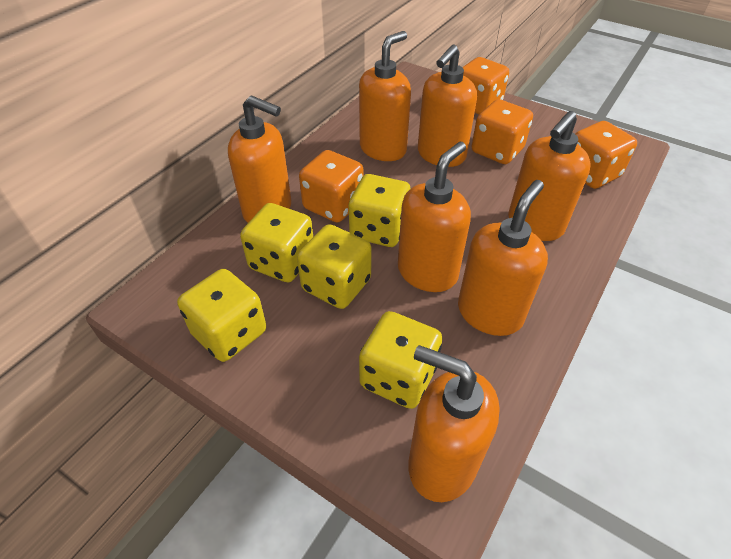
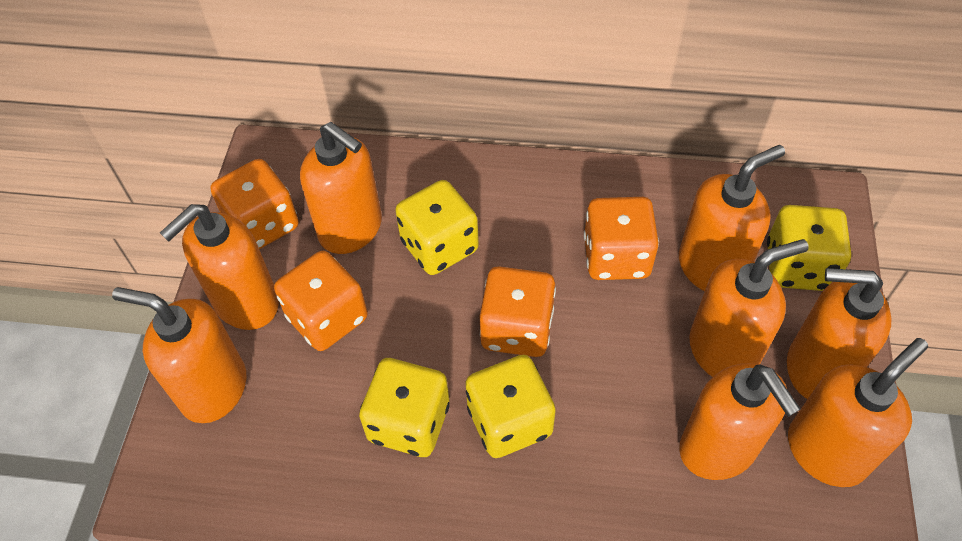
orange soap dispenser: [228,95,291,223] [359,31,411,161] [398,142,471,292] [408,345,500,502] [418,45,477,167] [458,180,548,336] [508,111,591,241] = 7 -> [112,287,246,423] [160,204,279,330] [300,122,382,254] [679,145,785,291] [679,363,801,480] [689,239,808,377] [787,268,891,399] [788,338,928,487] = 8
yellow dice: [177,269,266,362] [240,203,313,282] [297,224,372,309] [349,174,411,247] [359,311,442,409] = 5 -> [359,358,450,457] [395,180,479,275] [465,355,556,458] [767,205,851,291] = 4

